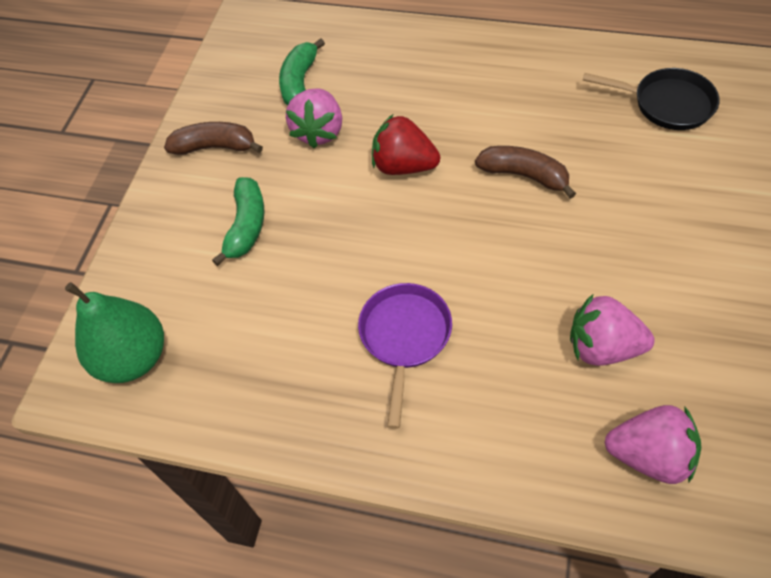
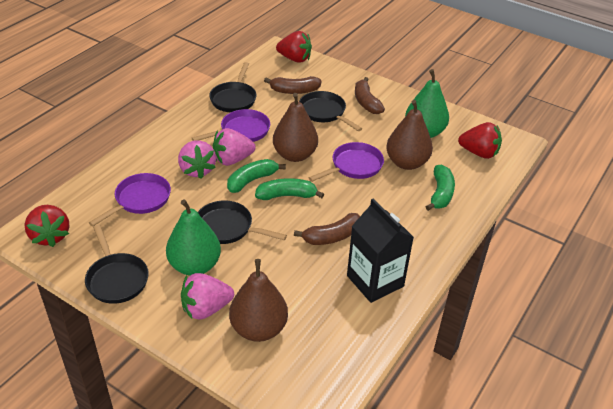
black carton: none = 0 -> [347,199,414,303] = 1
black pan: [583,68,719,130] = 1 -> [85,225,149,304] [198,201,287,244] [209,62,256,112] [299,91,362,131] = 4
brown banana: [164,122,263,155] [475,146,576,199] = 2 -> [264,76,322,94] [294,213,360,245] [355,77,385,114] = 3
brown pear: none = 0 -> [229,259,288,342] [273,93,318,162] [386,100,433,170] = 3
green banana: [212,177,265,266] [279,38,325,105] = 2 -> [227,159,286,193] [255,178,324,200] [426,164,455,211] = 3
green pear: [65,282,164,383] = 1 -> [166,199,221,276] [405,69,449,138] = 2
purple pan: [358,283,452,429] = 1 -> [89,173,171,226] [192,109,270,142] [309,142,384,182] = 3
red strawberry: [372,114,440,175] = 1 -> [24,205,70,247] [276,31,312,63] [458,122,502,159] = 3

